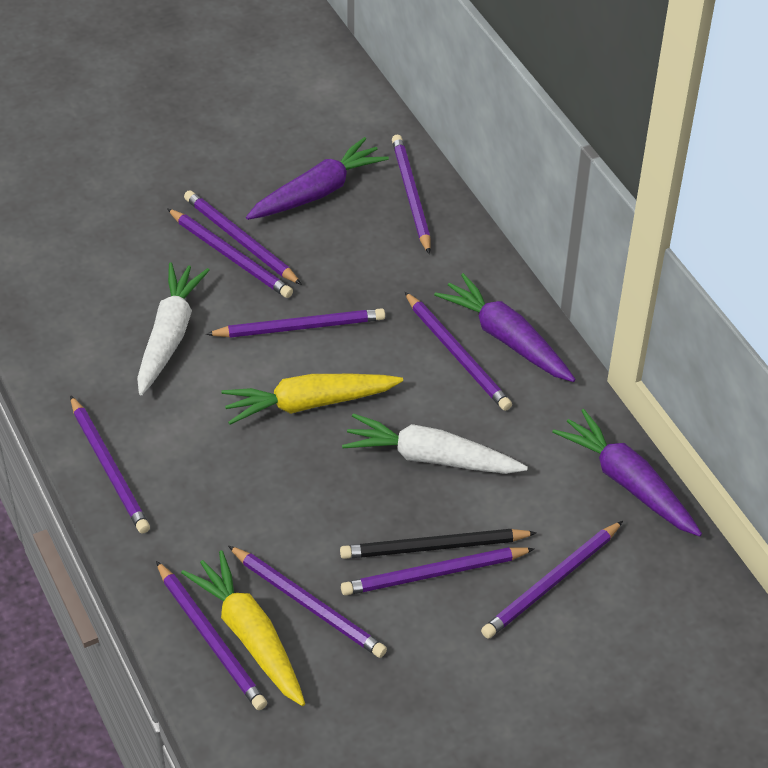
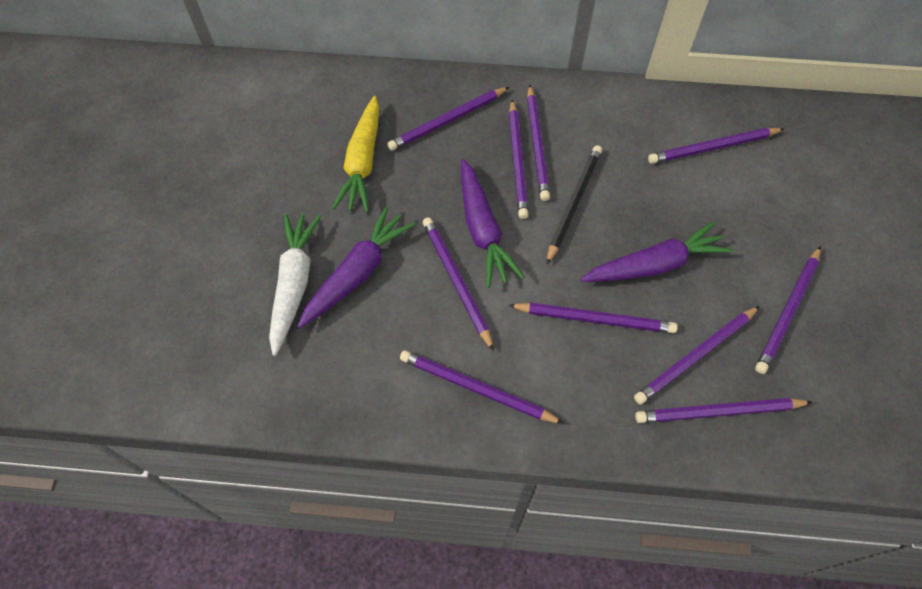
white carrot: [137,263,210,395] [342,413,528,474] = 2 -> [269,213,321,356] = 1
yellow carrot: [181,550,305,706] [221,374,403,425] = 2 -> [332,96,380,212] = 1

